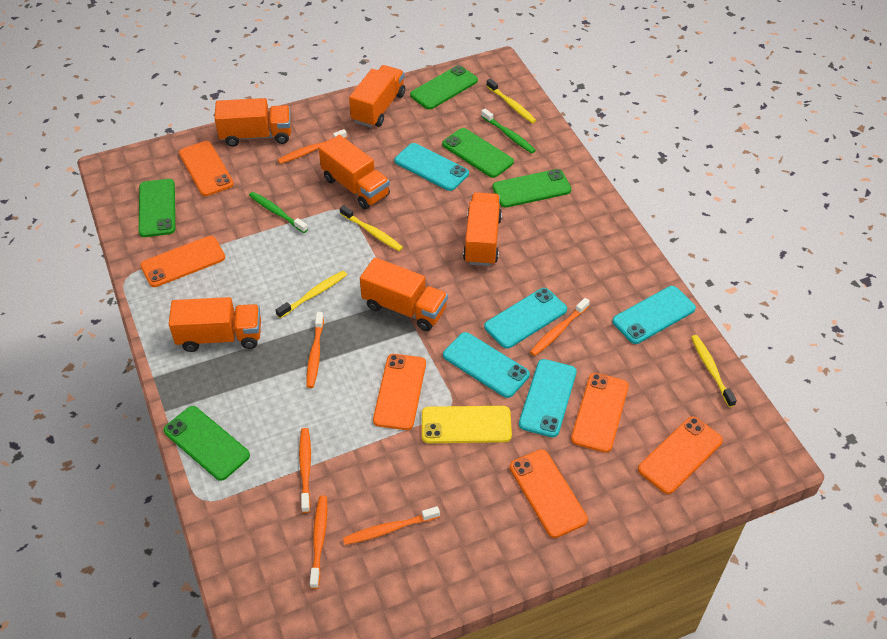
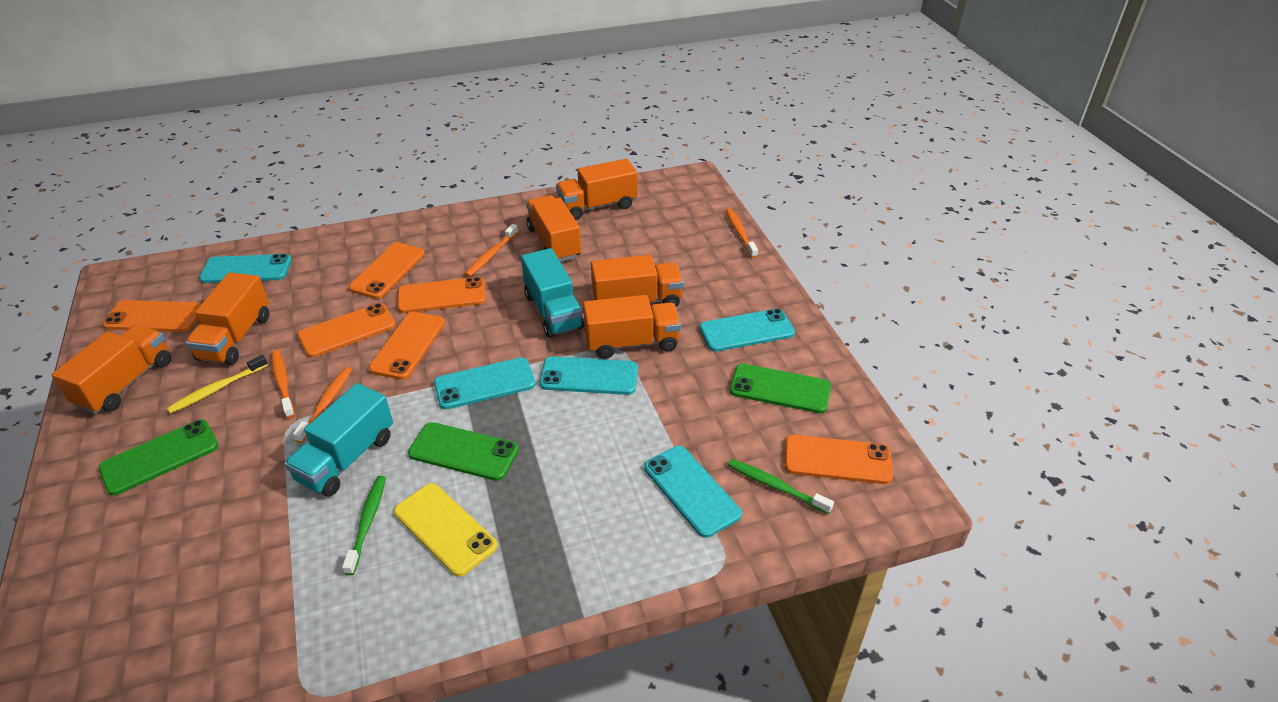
green phone: [139,179,175,237] [164,406,250,481] [410,65,478,109] [442,128,514,178] [492,169,571,208] = 5 -> [98,420,218,495] [408,422,519,481] [730,363,831,413] = 3
orange toothbrush: [278,129,347,164] [299,428,311,513] [307,312,324,388] [310,496,327,589] [343,506,440,545] [530,298,590,356] = 6 -> [271,350,295,418] [293,367,352,443] [465,224,518,277] [726,208,758,258] = 4
turquoise truck: none = 0 -> [284,383,393,497] [521,248,584,338] = 2
yellow toothbrush: [276,271,347,318] [340,205,403,251] [486,79,536,123] [691,335,737,407] = 4 -> [167,355,268,413] = 1

